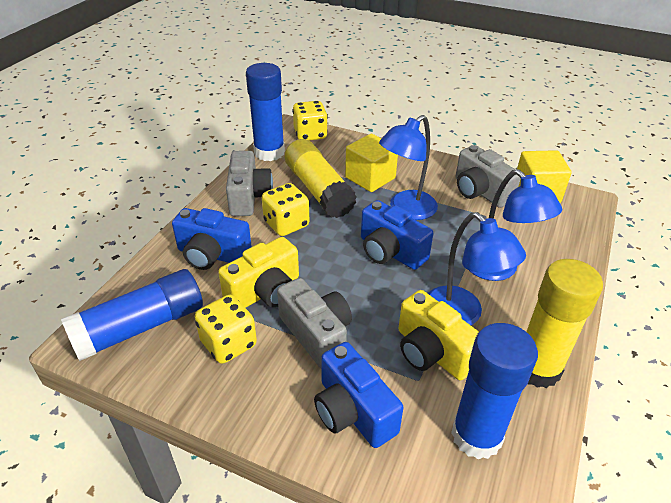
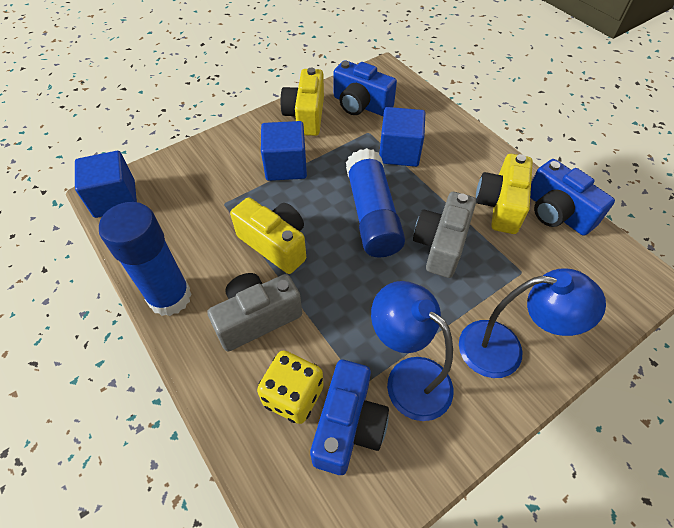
blue cube: none = 0 -> [75,151,137,218] [261,121,307,181] [379,107,425,167] = 3
blue glue stick: [61,269,203,361] [246,63,285,161] [451,323,538,460] = 3 -> [99,202,192,316] [346,148,405,257] = 2
blue lamp: [379,115,438,220] [428,212,526,325] [469,169,562,281] = 3 -> [371,281,453,421] [459,268,606,378] = 2
grey camera: [226,151,273,216] [277,278,352,368] [456,145,521,208] = 3 -> [207,273,302,352] [413,192,476,278] = 2
yellow camera: [218,237,299,308] [398,290,479,381] = 2 -> [230,197,306,274] [280,67,324,136] [476,154,533,234] = 3
yellow cube: [345,134,398,192] [517,150,572,203] = 2 -> none = 0
yellow dice: [195,295,257,364] [262,183,309,236] [292,101,328,141] = 3 -> [257,350,324,424] = 1
yellow glue stick: [285,139,357,218] [526,259,603,388] = 2 -> none = 0

